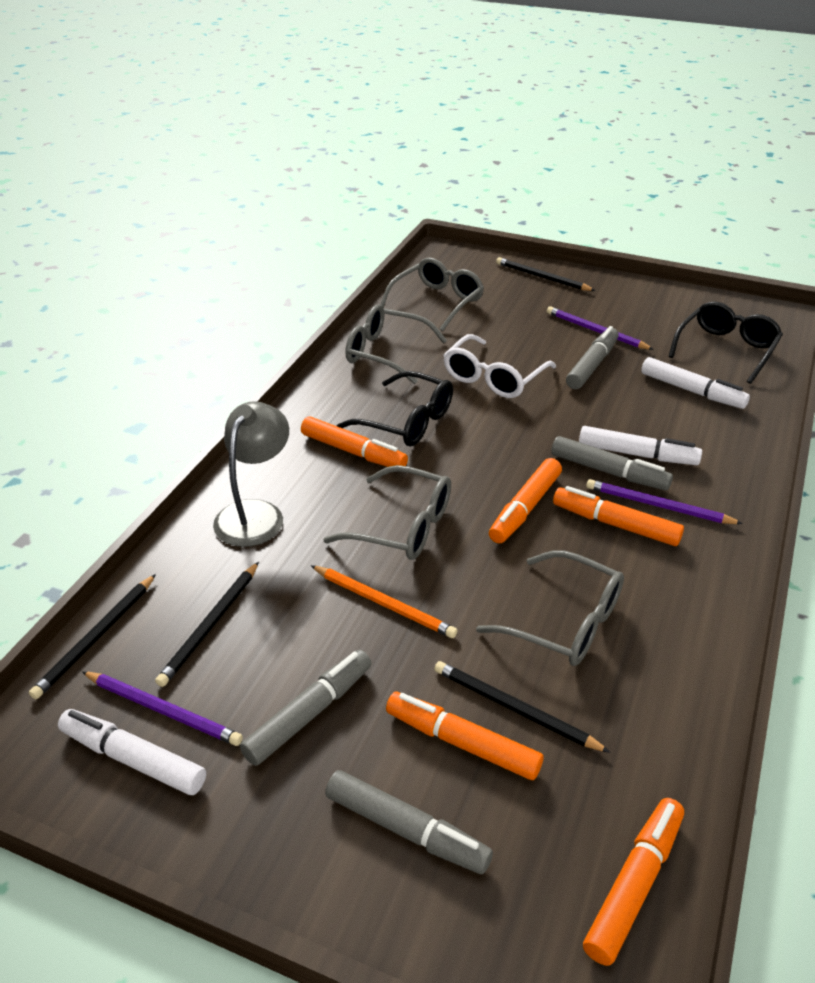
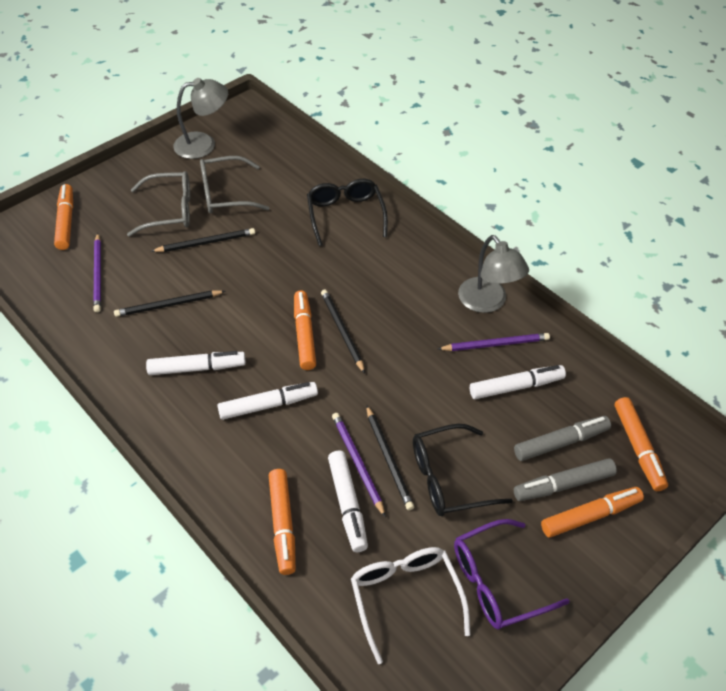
grey glasses: [323,465,451,560] [345,304,447,384] [380,257,484,331] [476,550,624,666] = 4 -> [127,171,190,237] [200,156,269,213] = 2
grey lamp: [213,401,289,547] = 1 -> [174,78,228,159] [458,235,529,313] = 2
grey marker: [240,650,371,766] [325,770,493,874] [551,436,673,490] [566,326,619,389] = 4 -> [514,416,611,461] [514,458,617,501] = 2
orange pencil: [311,565,458,638] = 1 -> none = 0
purple glasses: none = 0 -> [454,519,570,630] = 1
white marker: [58,709,206,795] [579,426,702,465] [641,357,750,409] = 3 -> [146,351,246,375] [217,382,318,420] [328,450,368,552] [470,365,566,399] = 4

